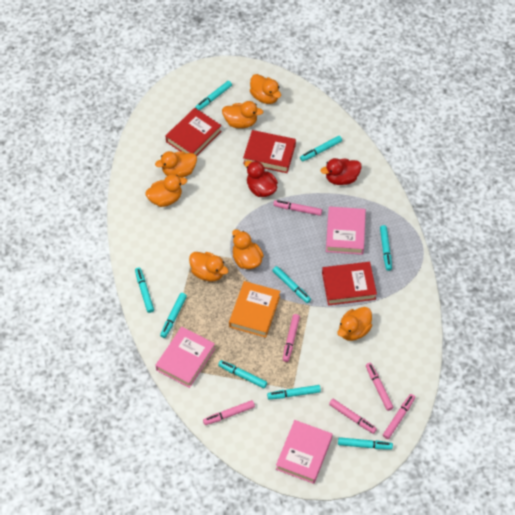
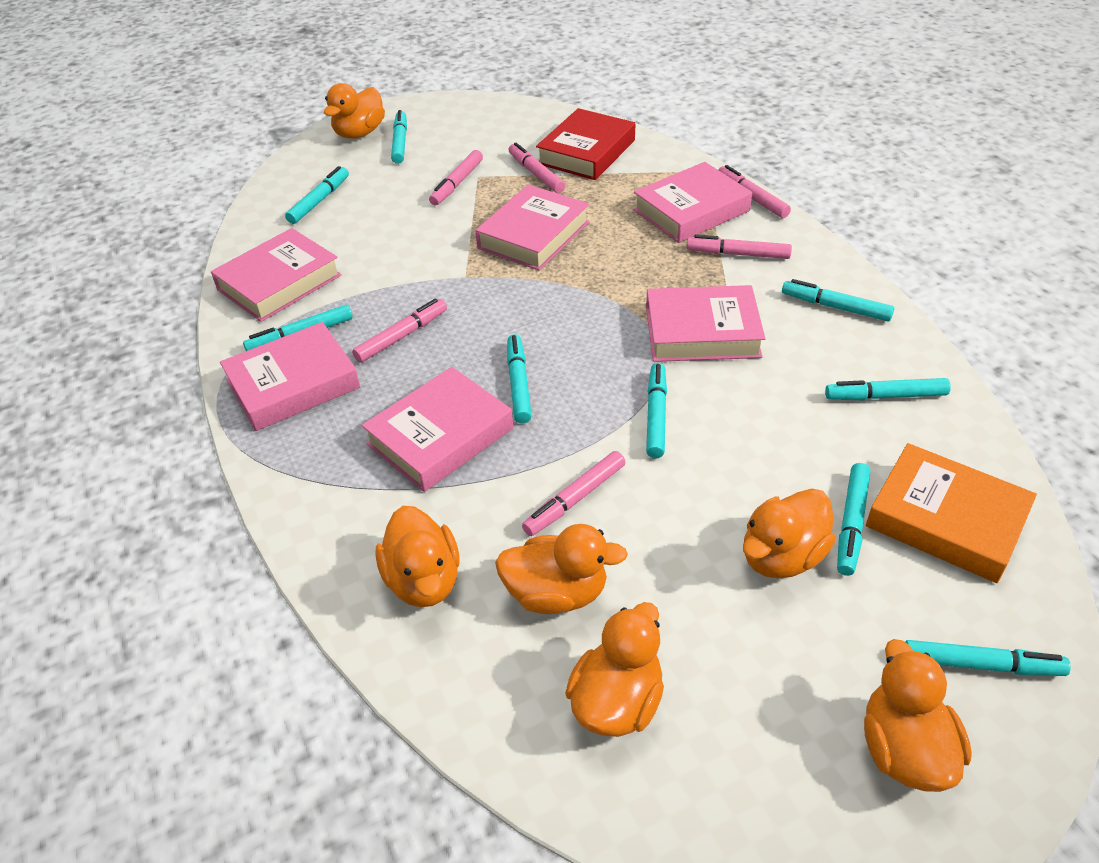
orange duck: [146,174,187,207] [155,151,197,178] [189,252,228,282] [222,101,263,128] [232,229,264,269] [250,74,281,104] [337,307,372,341] = 7 -> [324,83,385,139] [375,506,460,607] [495,524,628,614] [565,602,664,737] [743,489,836,579] [864,639,972,792] = 6
pink book: [155,327,215,388] [276,420,333,484] [326,206,366,255] = 3 -> [211,228,342,322] [220,322,360,431] [362,367,513,492] [475,184,589,271] [633,162,752,243] [646,285,766,362] = 6
red book: [166,108,222,156] [243,130,296,173] [322,262,377,305] = 3 -> [536,108,635,180] = 1
red duck: [245,161,278,197] [321,158,362,185] = 2 -> none = 0

